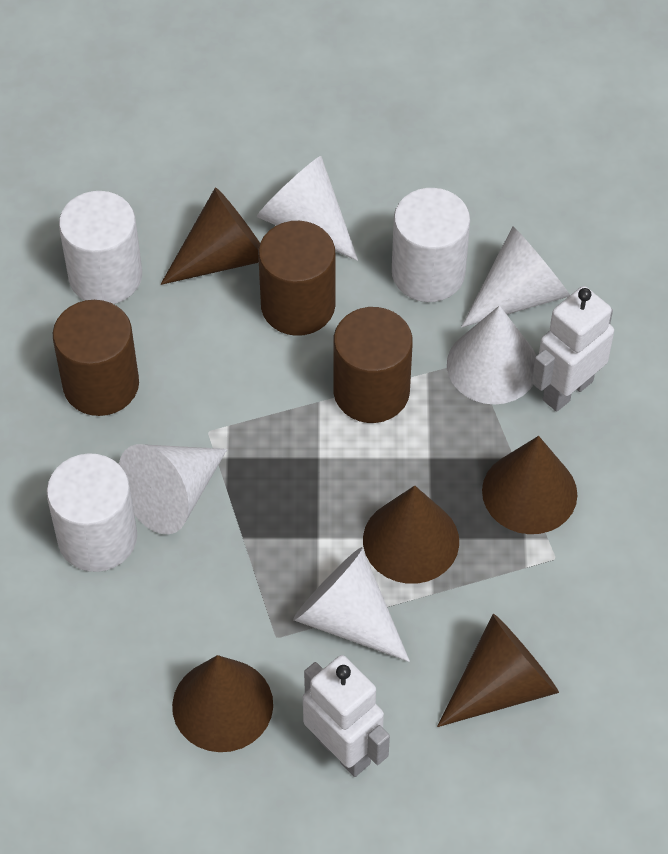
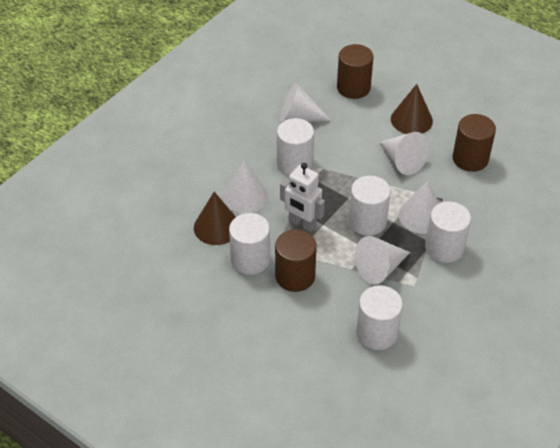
brown cone: [161,188,260,285] [172,655,273,752] [363,485,459,584] [437,614,559,727] [482,436,577,534] = 5 -> [194,192,236,245] [391,84,433,134] = 2
white cylinder: [47,453,137,572] [59,191,142,304] [392,188,470,302] = 3 -> [229,213,270,275] [277,118,314,175] [349,175,391,236] [356,285,403,350] [425,201,471,263] = 5
white robot: [303,655,390,777] [532,286,614,412] = 2 -> [280,163,325,232] = 1

